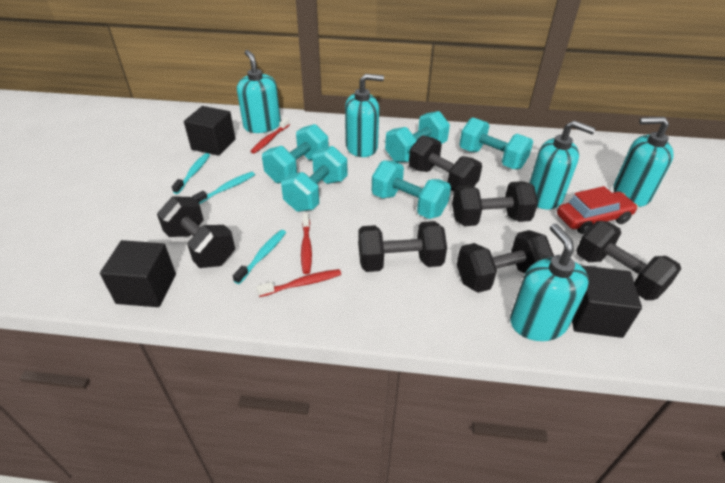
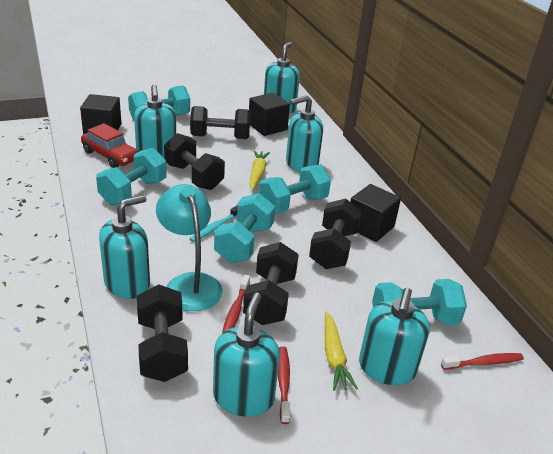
black dumbbell: [157,196,235,268] [358,221,447,272] [409,135,482,191] [452,181,538,226] [457,230,554,293] [576,221,681,300] = 6 -> [137,284,188,382] [164,133,225,190] [190,106,251,139] [243,242,299,325] [309,199,361,269] = 5
turquoise lamp: none = 0 -> [156,184,222,311] = 1
turquoise soap dispenser: [237,50,281,133] [345,74,384,157] [510,224,589,341] [529,121,596,210] [613,117,674,207] = 5 -> [99,195,150,299] [134,85,176,158] [213,293,280,416] [264,42,300,113] [286,95,323,172] [359,288,430,385] = 6
turquoise toothbrush: [172,153,210,194] [192,172,255,204] [233,230,286,284] = 3 -> [190,205,238,242] = 1
yellow carrot: none = 0 -> [250,150,270,190] [325,311,358,391] = 2

